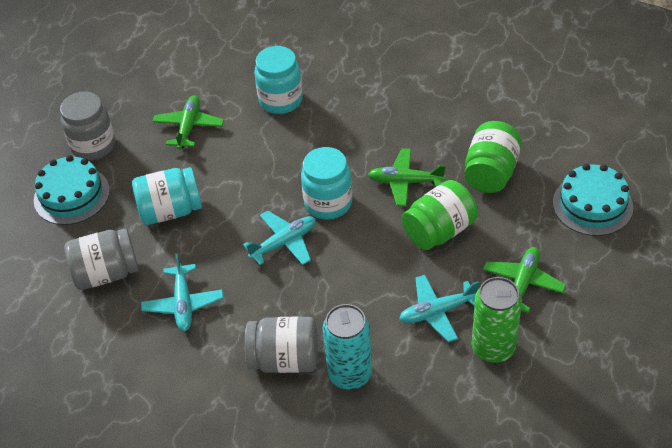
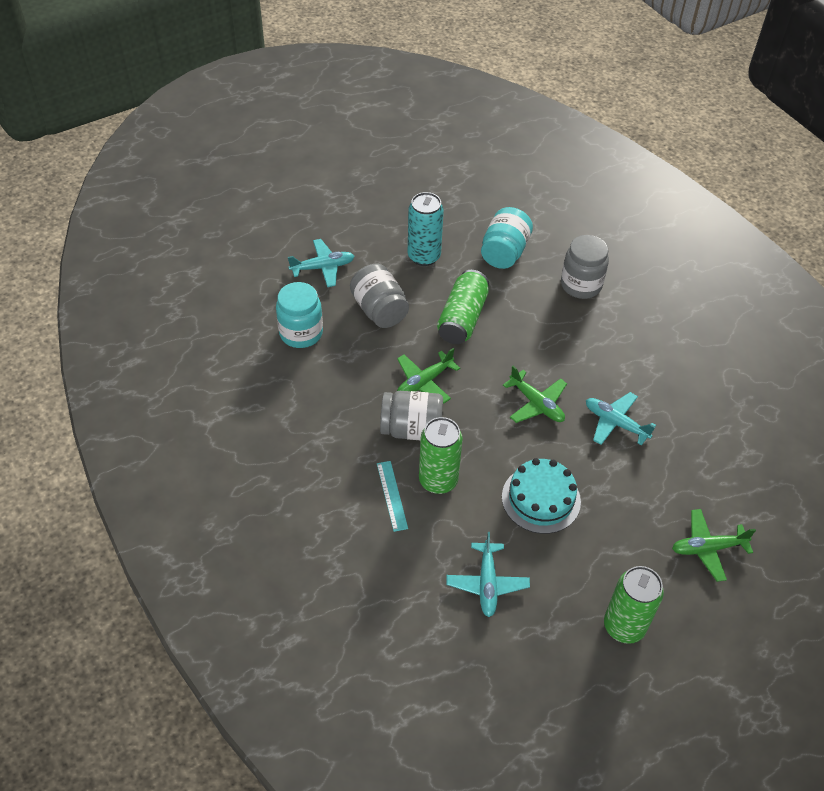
green can: [472,277,522,363] = 1 -> [419,417,463,494] [437,270,489,344] [604,566,664,644] = 3
green jar: [402,180,478,250] [464,121,522,193] = 2 -> none = 0
turquoise cake: [34,155,110,225] [553,164,633,236] = 2 -> [502,458,581,534] = 1
turquoise jar: [132,167,202,225] [254,46,303,114] [301,147,352,220] = 3 -> [276,282,323,348] [481,207,533,269] = 2
turquoise ruler: none = 0 -> [377,461,408,532] = 1

